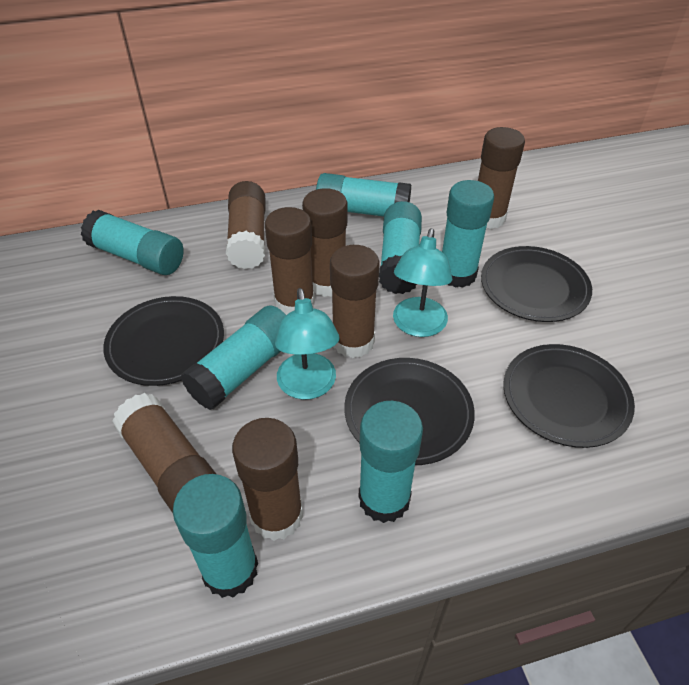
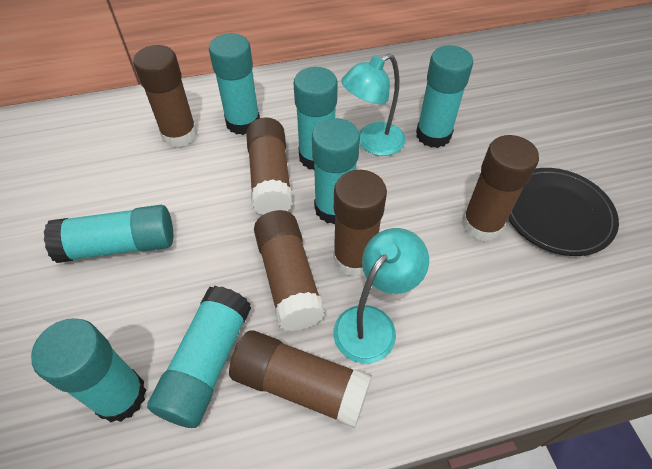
black plate: [103,296,224,386] [344,358,475,465] [481,246,592,322] [503,344,635,448] = 4 -> [508,168,619,256] = 1
brown glue stick: [112,393,216,513] [226,181,266,269] [232,418,303,541] [265,207,315,315] [302,188,347,297] [330,245,379,358] [478,127,525,229] = 7 -> [133,45,197,147] [229,330,372,429] [246,117,293,215] [254,210,325,331] [333,170,387,277] [462,135,539,241] = 6

